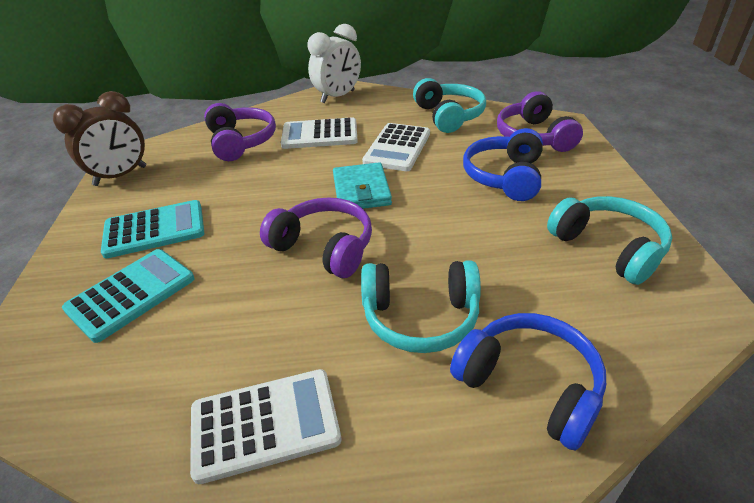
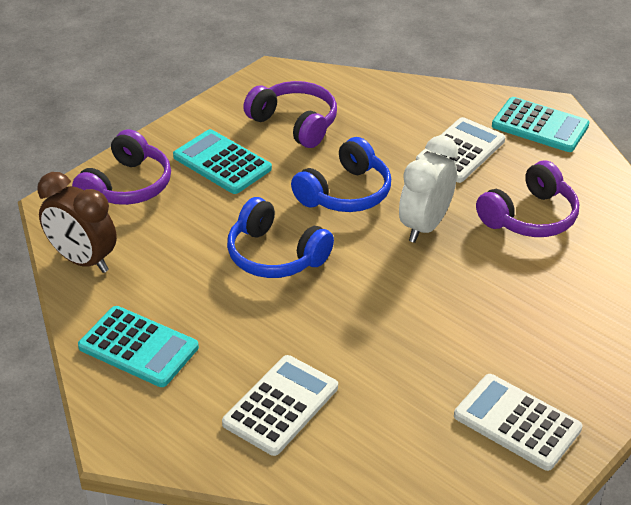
turquoise calculator: [62,249,194,343] [101,200,204,259] = 2 -> [78,306,199,387] [173,129,272,194] [492,97,589,152] = 3
turquoise headphones: [361,260,481,353] [413,78,486,133] [547,196,672,285] = 3 -> none = 0
turquoise wallet: [333,162,392,209] = 1 -> none = 0

